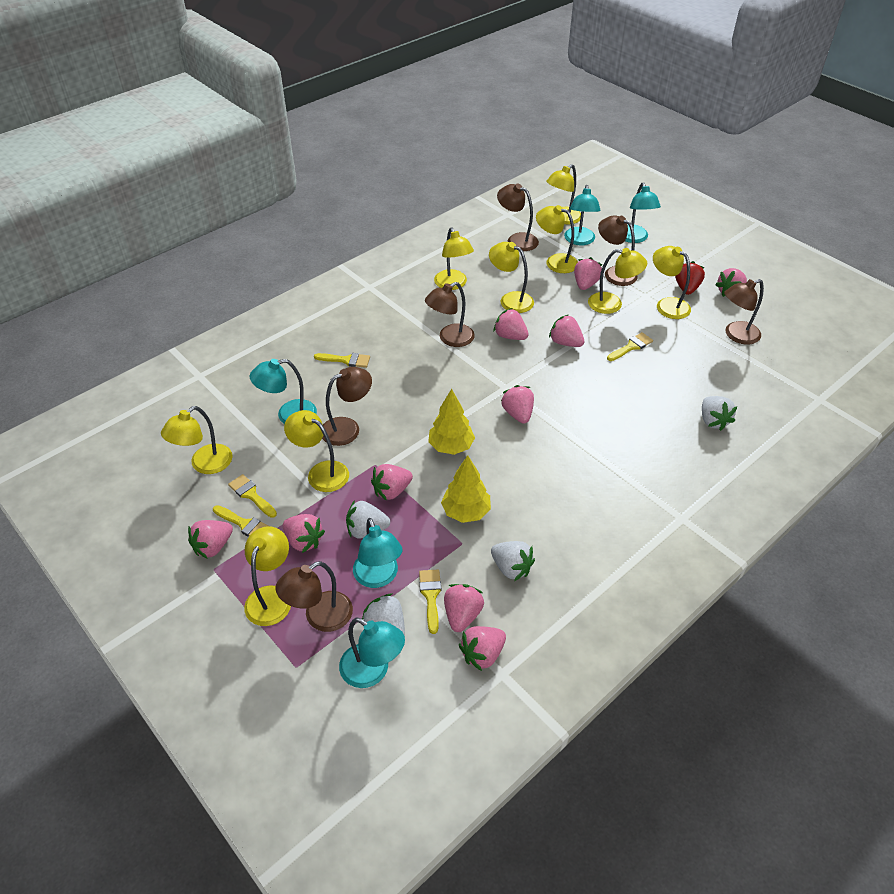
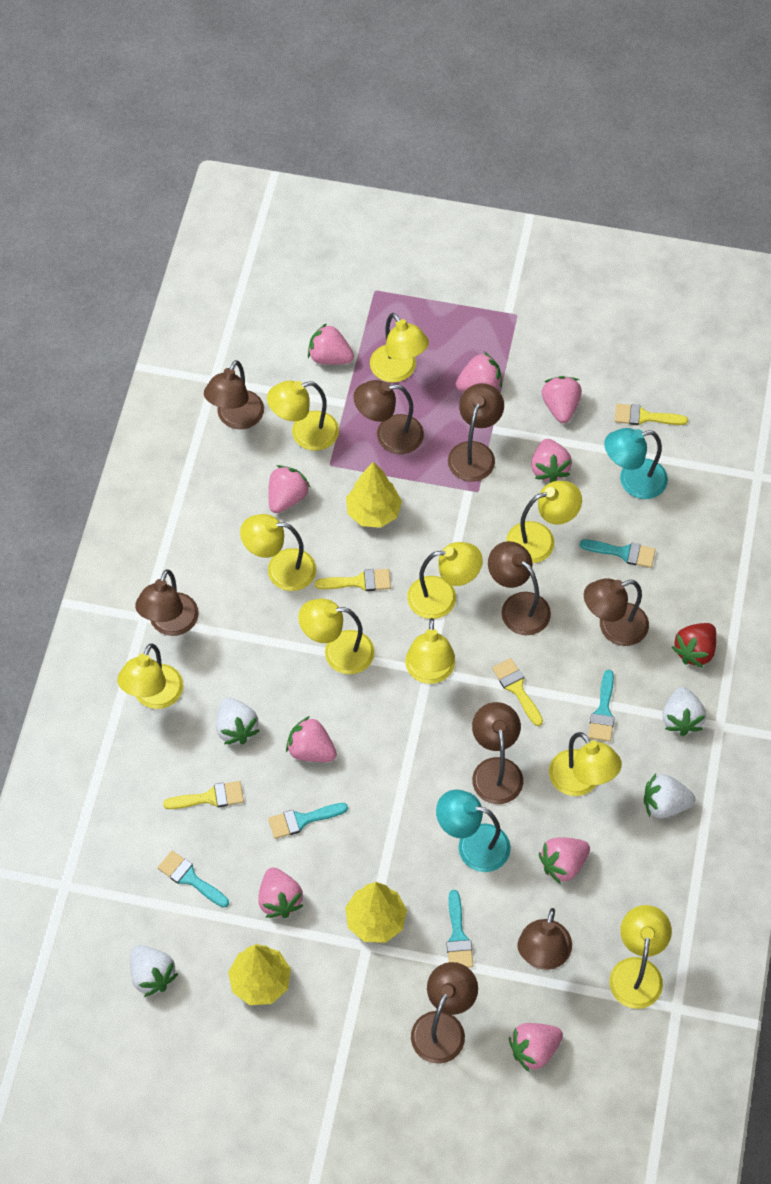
brown lamp: [276,561,353,632] [322,367,372,446] [425,282,475,347] [497,184,539,251] [598,215,638,286] [724,279,764,345] = 6 -> [135,570,199,636] [204,360,264,429] [353,380,424,454] [411,962,478,1064] [448,383,504,482] [472,702,523,804] [488,541,551,635] [517,908,572,970] [584,578,649,646] = 9
pink strawberry: [188,520,233,559] [283,514,325,553] [371,464,413,501] [444,584,484,632] [459,626,506,671] [494,308,529,340] [501,385,534,424] [549,315,584,347] [574,257,602,290] [715,268,747,297] = 10 -> [258,868,303,918] [268,465,311,513] [286,716,337,762] [308,323,354,365] [455,352,502,392] [509,1023,563,1072] [531,439,572,483] [539,837,590,884] [541,376,582,423] = 9
turquoise brush: none = 0 -> [158,851,229,908] [268,803,348,839] [447,890,473,968] [580,540,656,568] [588,670,615,742] = 5
turquoise lamp: [250,359,317,424] [339,617,405,688] [353,518,402,588] [564,185,600,245] [625,182,661,243] = 5 -> [436,789,511,872] [604,428,668,499] = 2
yellow brush: [213,505,270,537] [228,474,277,518] [314,353,370,368] [419,569,441,634] [607,332,653,361] = 5 -> [163,781,244,809] [315,569,391,591] [492,658,543,726] [615,404,688,425] = 4
yellow lamp: [161,406,233,474] [244,526,291,626] [284,410,349,492] [434,228,474,290] [489,242,534,313] [536,205,578,273] [546,164,581,224] [588,248,647,314] [653,246,691,319] = 9 -> [117,644,183,709] [240,514,316,591] [267,381,339,451] [298,599,375,674] [370,313,429,383] [405,618,455,684] [407,542,483,619] [506,481,582,563] [549,732,622,796] [609,905,672,1009] = 10
yellow tree: [428,389,475,455] [441,455,491,523] = 2 -> [228,944,291,1005] [345,882,407,943] [346,462,402,528] = 3

